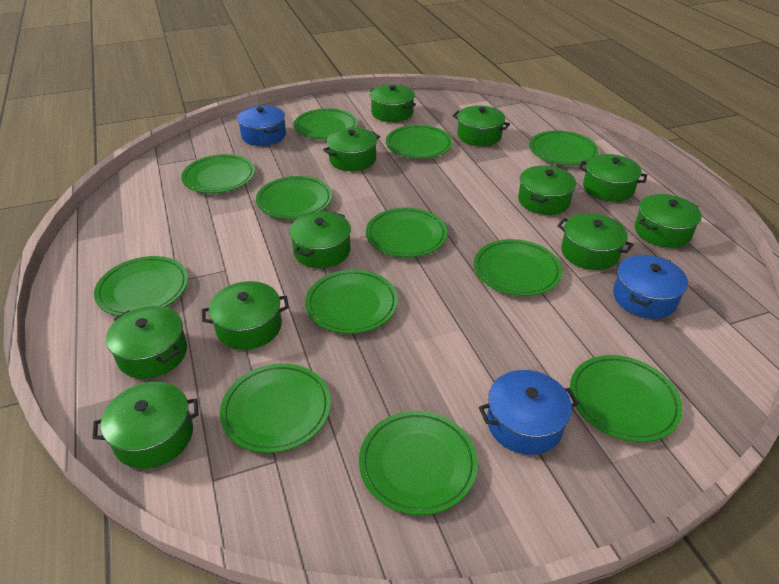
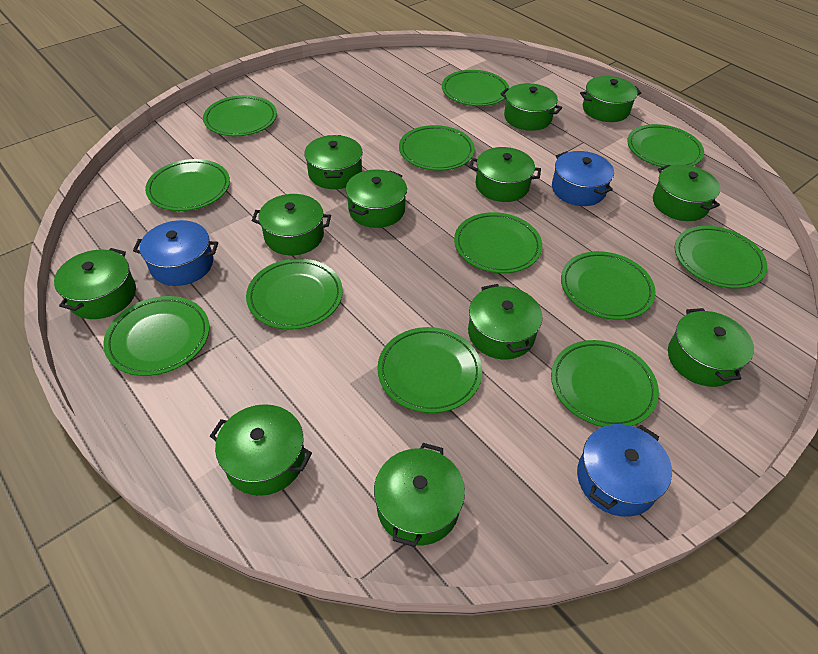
green pot: [93,382,199,469] [106,306,187,379] [202,281,289,350] [289,212,351,268] [323,127,380,171] [370,84,416,122] [453,106,510,146] [518,166,576,215] [557,213,634,270] [579,154,647,202] [635,194,702,248] = 11 -> [54,248,136,319] [210,404,312,496] [252,194,331,255] [304,135,363,189] [346,169,407,228] [374,443,465,547] [468,284,543,360] [469,147,541,202] [501,83,562,131] [580,76,641,122] [653,165,721,221] [668,308,754,387] = 12

